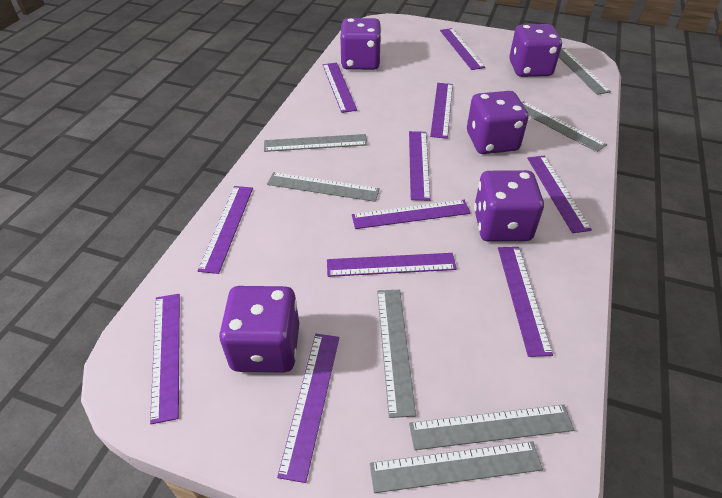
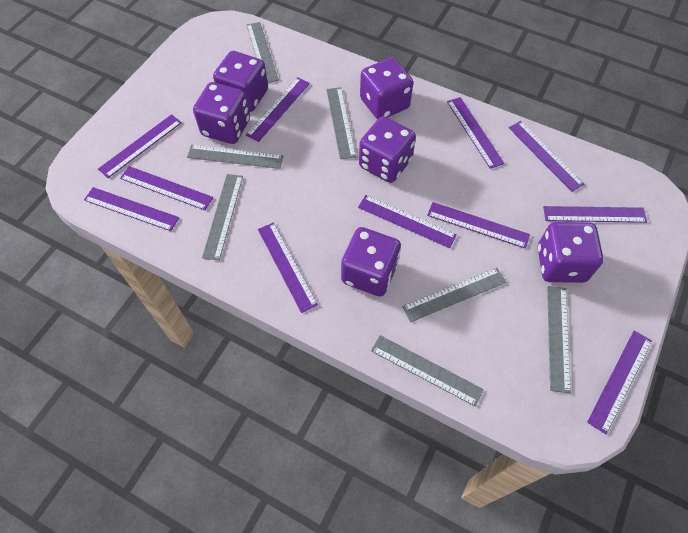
purple dice: [219,286,299,373] [340,18,381,70] [467,91,529,154] [474,170,544,242] [509,24,562,77] = 5 -> [193,82,250,144] [213,51,268,112] [341,227,401,297] [359,116,416,183] [360,57,413,119] [538,222,603,283] = 6

